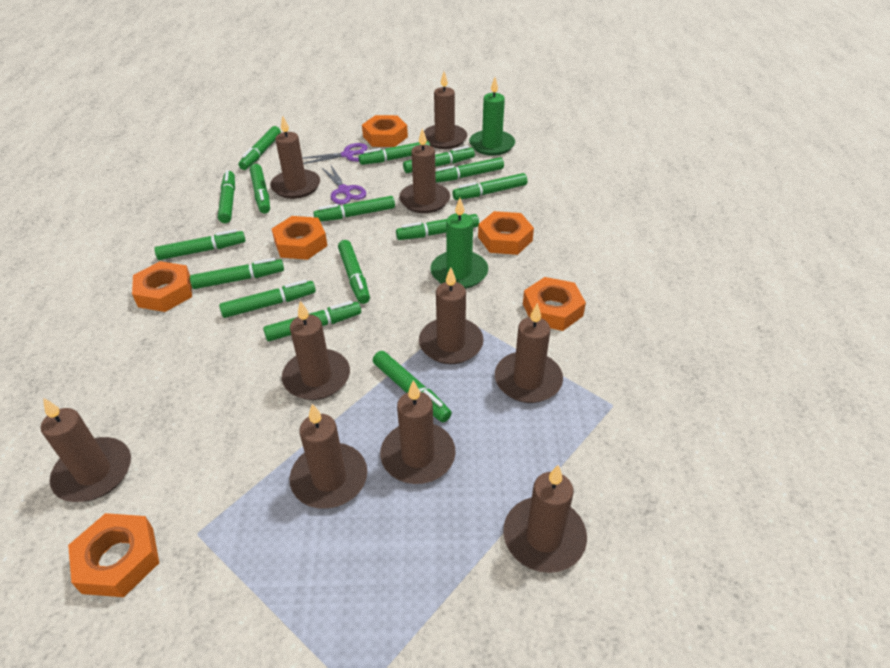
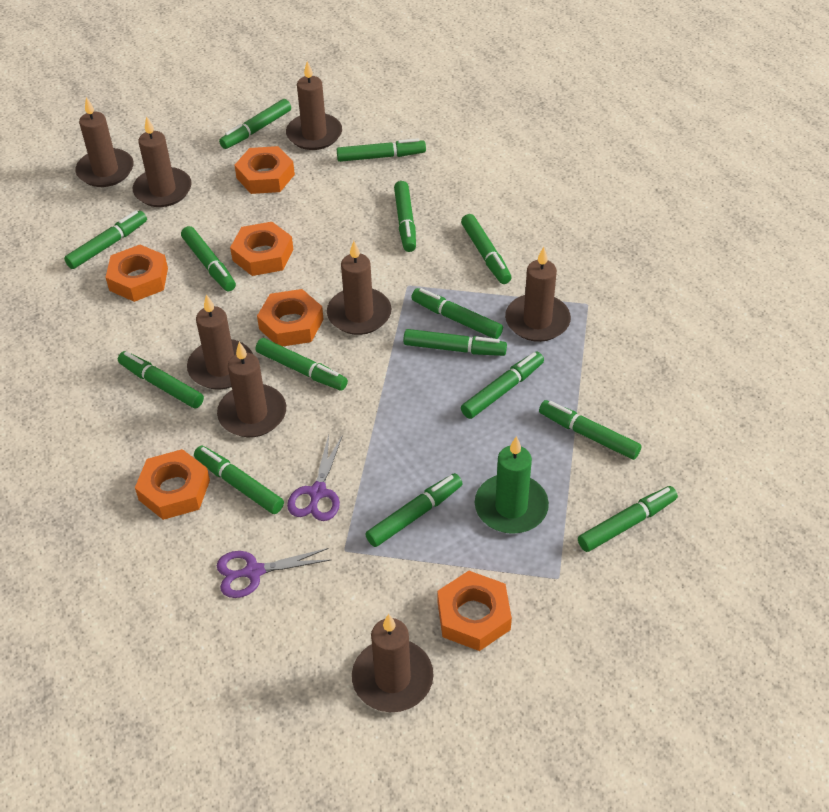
brown candle: [41,398,131,502] [270,115,320,199] [282,301,350,400] [290,404,367,509] [380,380,456,484] [399,128,450,213] [419,267,484,364] [424,71,467,149] [495,303,563,403] [503,465,587,573] = 10 -> [75,97,134,187] [133,116,192,207] [187,294,253,390] [217,342,286,437] [286,61,342,150] [327,241,391,335] [352,614,434,712] [505,247,571,342] = 8
green candle: [430,198,488,289] [469,77,515,156] = 2 -> [475,436,549,534] = 1

